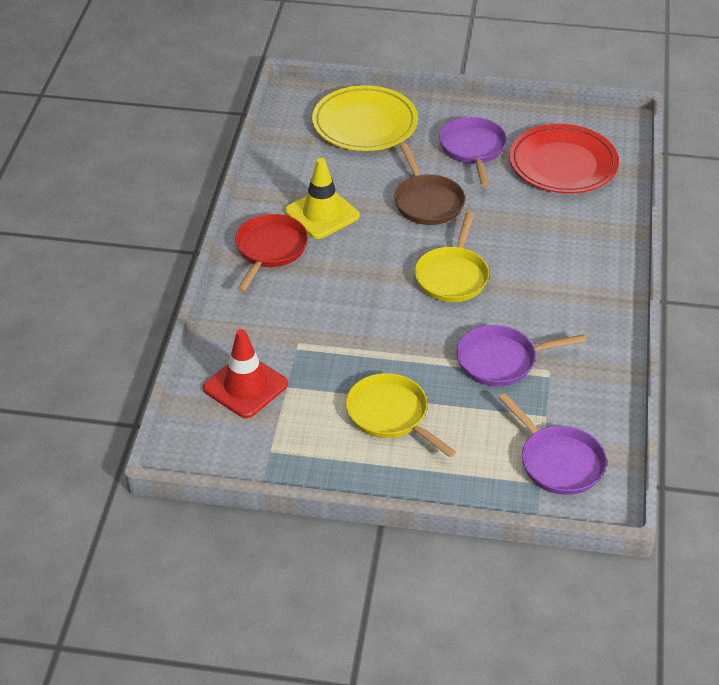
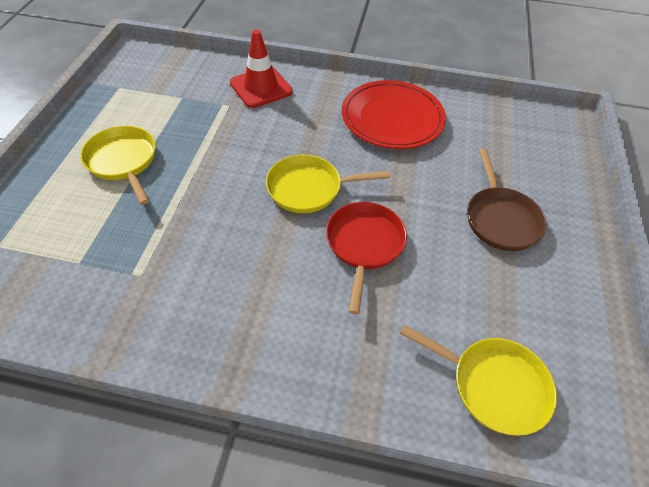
purple pan: [439,117,507,186] [457,325,586,386] [498,393,607,495] = 3 -> none = 0
yellow pan: [346,373,456,457] [415,212,489,302] = 2 -> [80,126,156,205] [266,155,390,213] [400,325,557,436] = 3
yellow plate: [312,85,418,151] = 1 -> none = 0
yellow traffic cone: [285,158,360,239] = 1 -> none = 0

